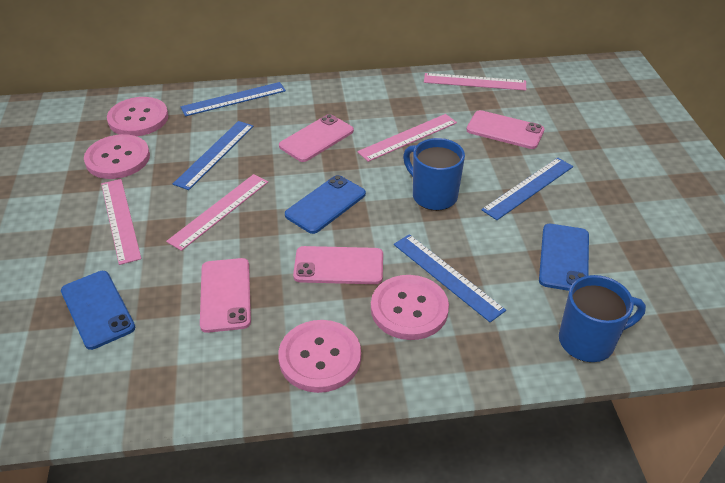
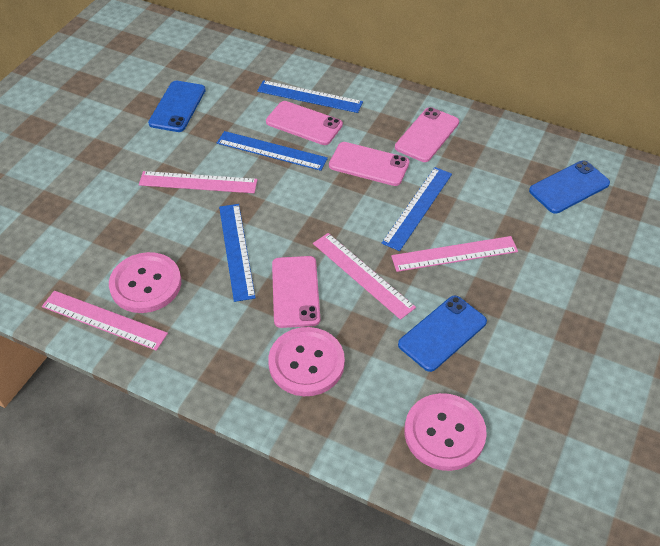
blue mug: [403,138,465,211] [559,275,646,362] = 2 -> none = 0
pink button: [84,134,150,179] [107,97,168,136] [278,320,361,393] [371,275,449,340] = 4 -> [109,252,181,313] [268,327,345,396] [405,393,487,471] = 3

